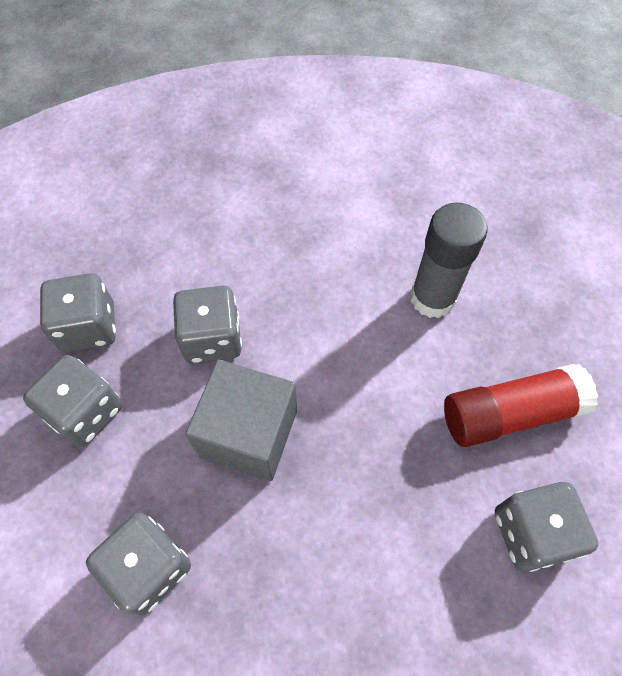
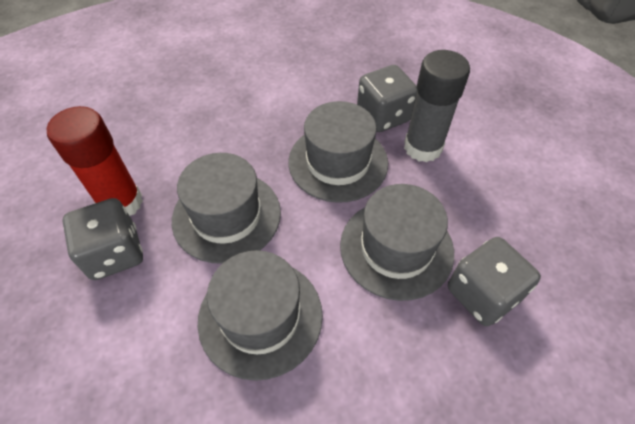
grey cube: [185,360,297,481] = 1 -> none = 0
grey dice: [23,355,122,447] [40,273,116,352] [86,512,191,615] [173,286,242,364] [495,482,598,572] = 5 -> [62,198,143,280] [357,65,417,132] [448,237,541,326] = 3
grey hat: none = 0 -> [172,153,281,264] [198,250,323,381] [288,101,388,203] [340,184,454,301] = 4

